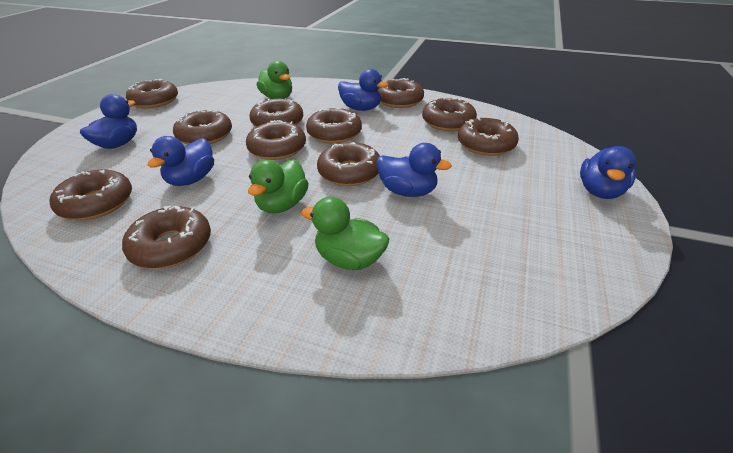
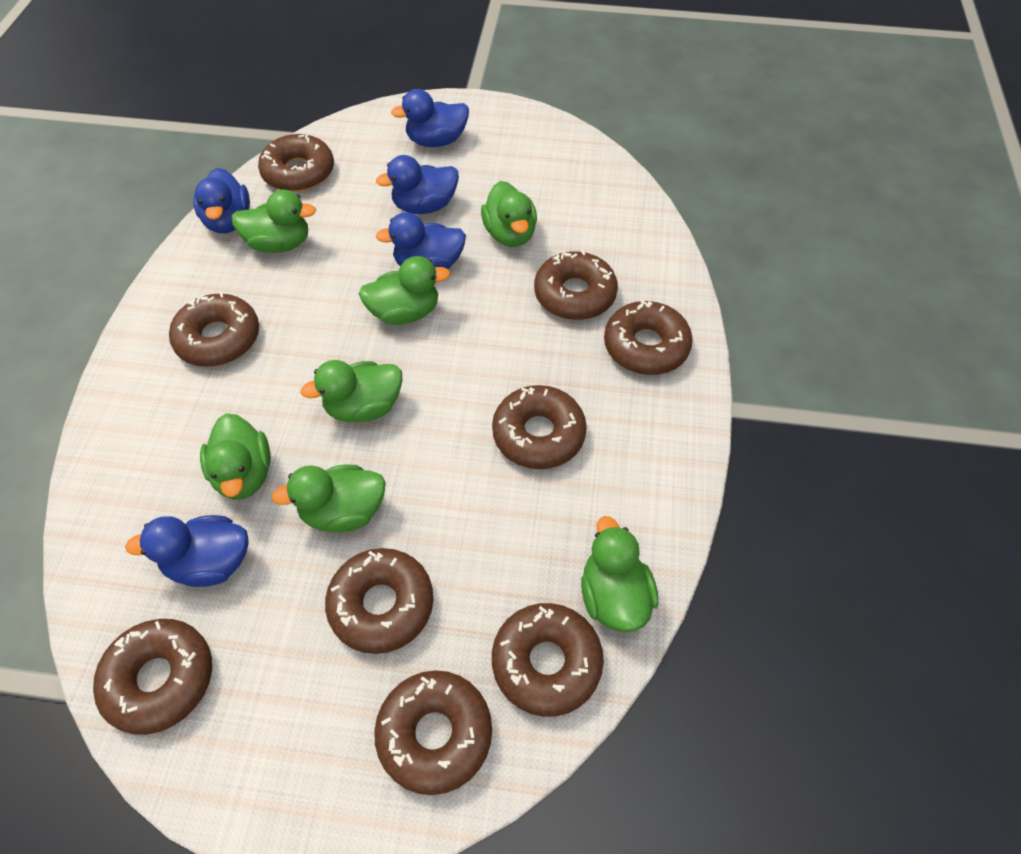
brown donut: [50,170,132,220] [122,205,211,269] [126,79,178,109] [173,109,232,145] [246,120,306,160] [250,99,303,127] [306,108,362,144] [317,142,380,186] [378,78,424,108] [422,97,477,131] [458,117,519,156] = 11 -> [93,619,212,735] [169,292,259,367] [258,134,334,192] [325,548,433,654] [374,670,492,795] [492,385,587,469] [492,603,604,717] [534,250,618,320] [604,300,693,375] = 9
green duck: [248,159,309,214] [257,61,292,99] [301,197,389,270] = 3 -> [200,413,271,500] [231,189,316,253] [271,465,386,532] [301,360,402,422] [359,256,451,325] [481,181,537,247] [581,516,658,632] = 7

